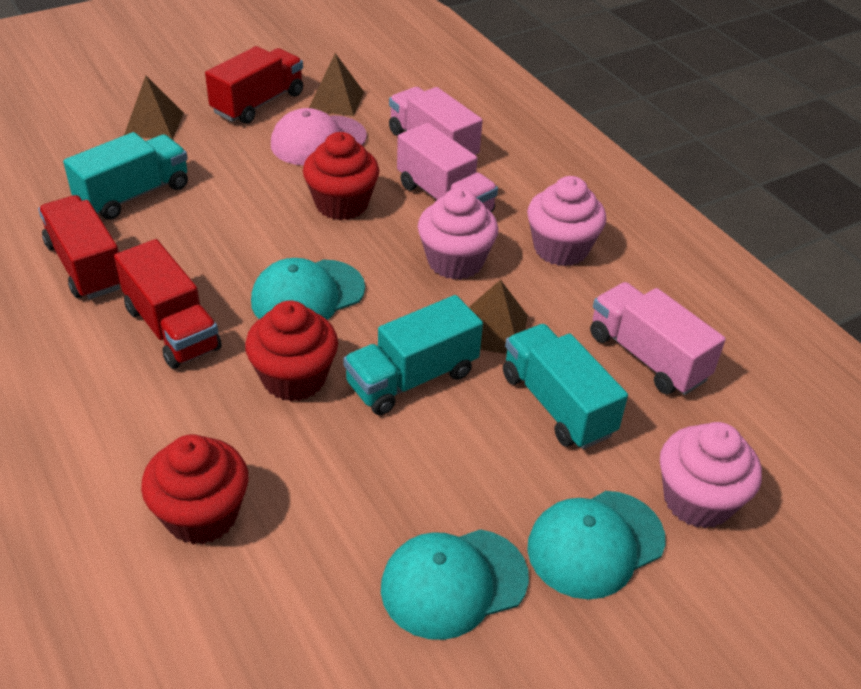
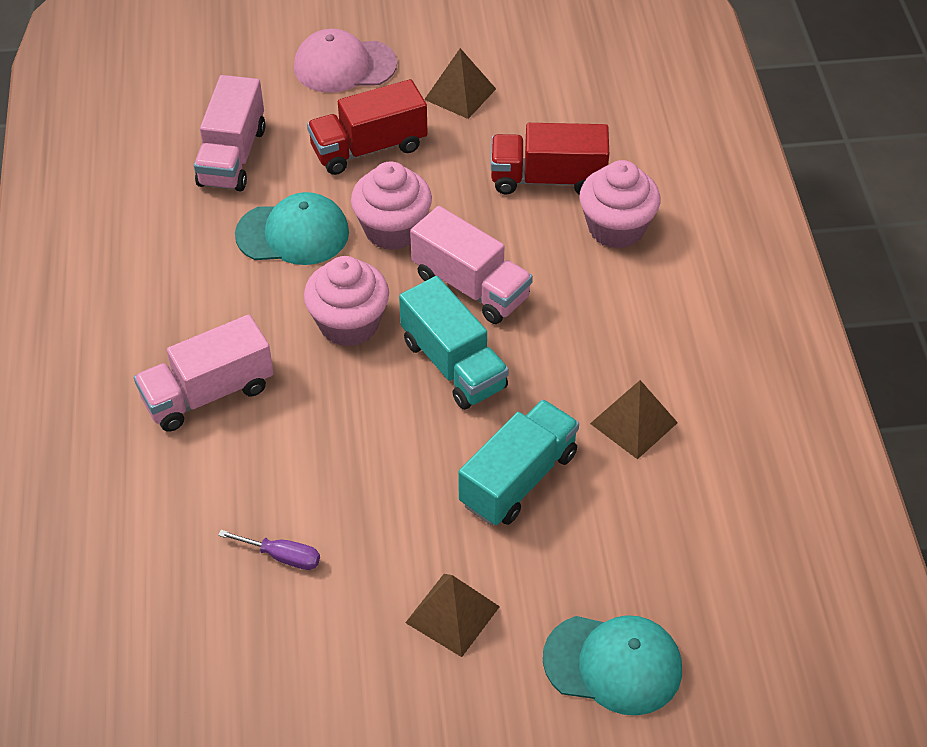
purple screwdriver: none = 0 -> [218,530,320,570] = 1
red cupcake: [141,434,248,545] [245,300,338,401] [303,132,379,220] = 3 -> none = 0
red truck: [38,195,120,299] [114,239,222,369] [205,46,303,124] = 3 -> [307,79,428,175] [491,123,609,195] = 2
turquoise cap: [251,258,365,320] [381,529,529,640] [527,491,666,599] = 3 -> [235,192,349,265] [543,615,682,715] = 2
turquoise truck: [63,132,188,220] [343,295,483,415] [503,324,628,449] = 3 -> [399,276,509,410] [459,400,579,526] = 2

